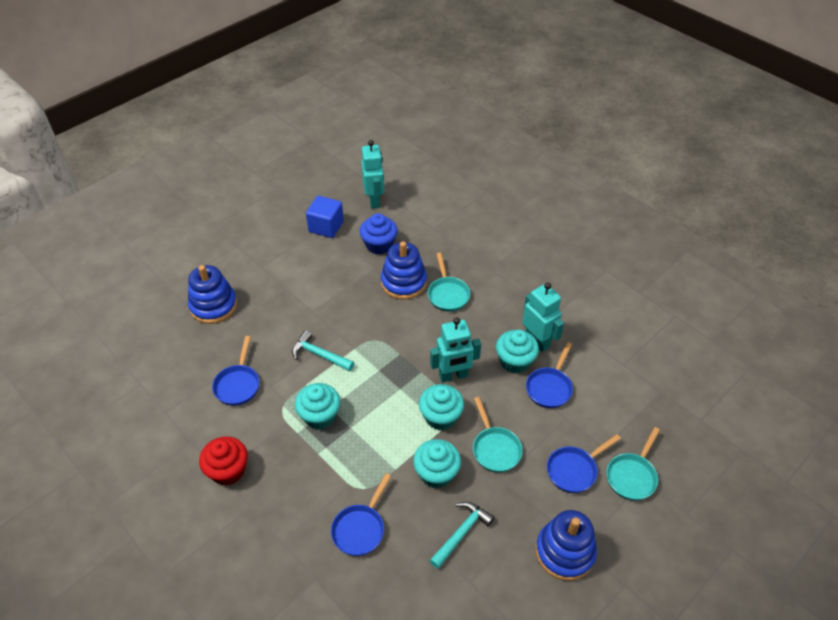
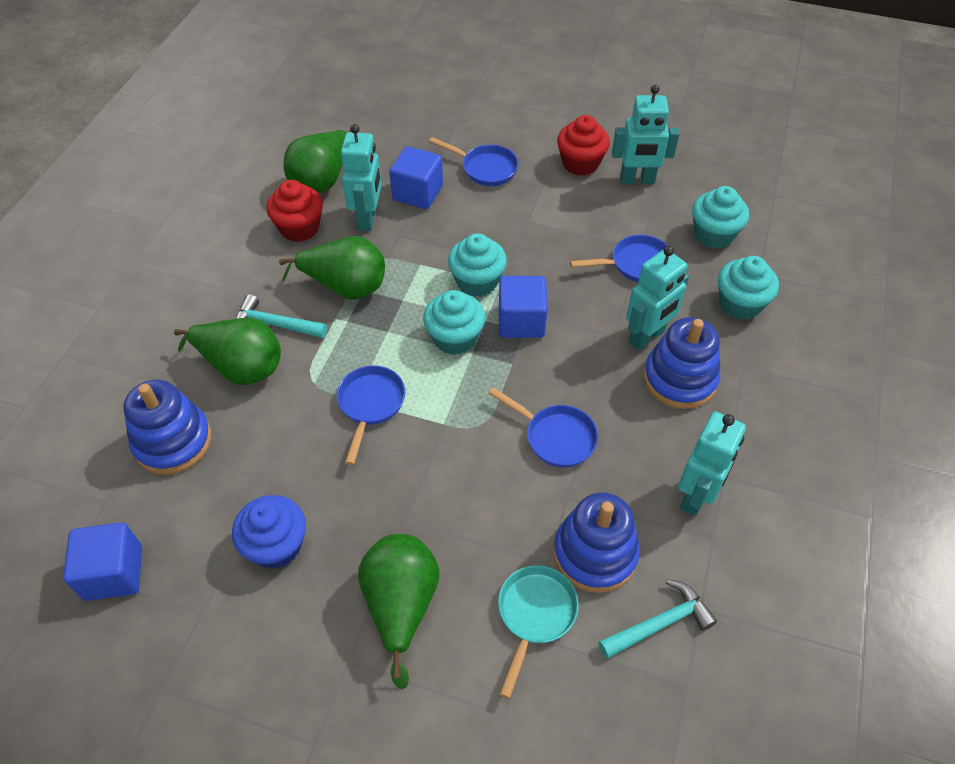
blue cube: [306,196,344,238] = 1 -> [63,522,142,601] [389,146,443,209] [499,276,548,338] = 3
green pear: none = 0 -> [174,318,281,385] [279,236,385,300] [284,130,351,193] [358,534,440,690] = 4
red cupcake: [199,436,248,485] = 1 -> [266,180,323,242] [557,115,610,176] = 2
turquoise pan: [428,253,470,312] [473,397,523,473] [607,427,660,501] = 3 -> [498,565,579,699] = 1
turquoise robot: [361,140,384,209] [430,318,481,382] [522,283,564,352] = 3 -> [341,124,382,231] [612,85,680,184] [626,246,689,351] [678,411,746,516] = 4

